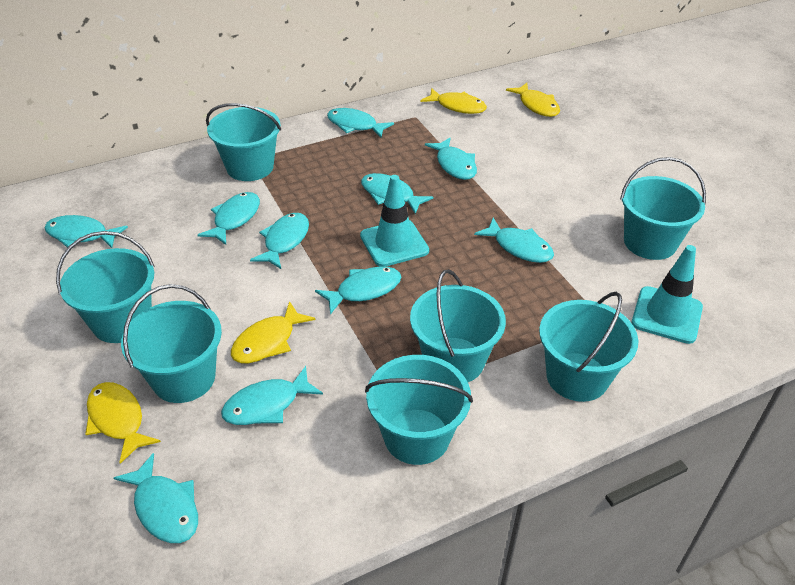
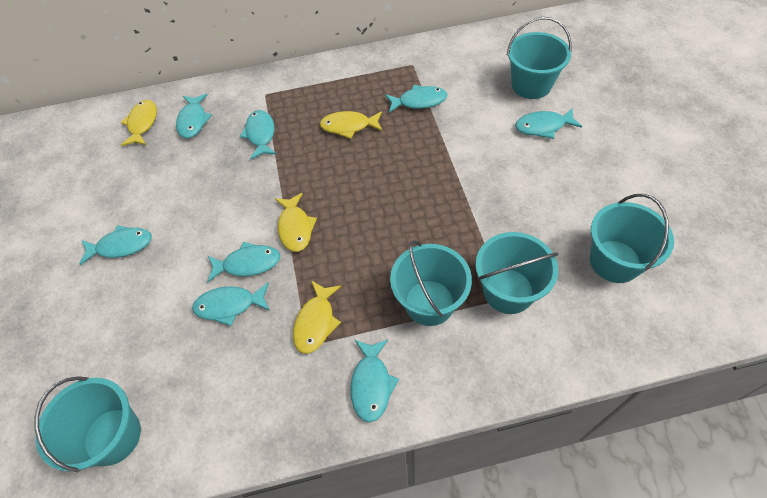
turquoise bucket: [56,231,155,343] [121,284,222,403] [206,103,281,181] [365,355,473,465] [410,269,506,382] [539,292,638,402] [620,157,706,260] = 7 -> [34,376,141,472] [390,240,472,326] [476,232,558,314] [507,17,572,99] [590,194,674,283] = 5
turquoise fish: [44,215,128,248] [114,453,198,543] [198,192,260,245] [221,366,323,425] [250,213,309,269] [315,266,401,315] [327,108,394,138] [361,173,433,214] [425,137,477,180] [474,218,554,263] = 10 -> [79,225,152,265] [176,94,212,138] [192,282,270,326] [207,242,280,282] [240,110,277,160] [350,339,399,422] [385,85,447,113] [515,108,583,139] = 8
turquoise traffic cone: [360,175,429,267] [632,245,703,344] = 2 -> none = 0

